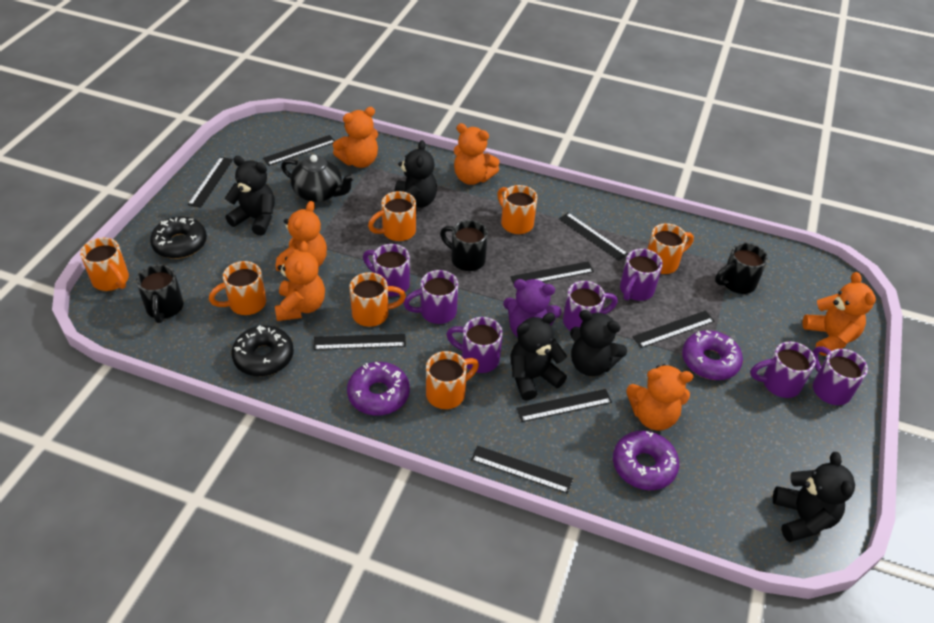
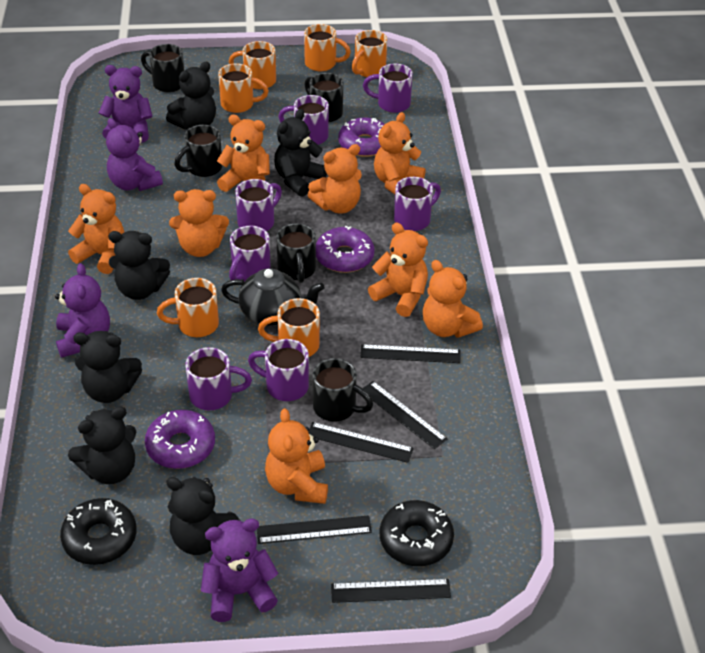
black mug: [136,264,183,323] [440,220,488,271] [715,243,768,294] = 3 -> [141,44,184,93] [174,125,222,177] [276,223,316,283] [304,73,344,122] [312,358,373,422] = 5
black ruler: [188,157,233,208] [263,135,335,166] [313,334,406,350] [471,446,573,494] [510,262,594,284] [516,389,612,422] [559,213,628,261] [632,311,714,348] = 8 -> [257,515,372,544] [308,422,414,463] [331,579,451,603] [360,344,460,363] [363,381,447,449] = 5
black teddy bear: [225,156,274,235] [395,140,437,211] [511,312,567,401] [570,310,627,376] [773,452,855,542] = 5 -> [68,406,136,484] [73,331,142,403] [108,231,170,300] [166,62,216,130] [166,477,241,555] [274,109,327,197] = 6
orange mug: [80,238,129,291] [209,261,266,315] [349,272,406,327] [368,191,416,241] [426,351,479,409] [497,185,538,234] [648,223,694,274] = 7 -> [157,278,219,337] [218,63,269,113] [229,41,276,90] [258,298,320,357] [304,24,351,71] [352,30,387,77] = 6
orange teddy bear: [275,241,325,321] [276,201,327,271] [333,107,378,168] [454,123,500,185] [627,364,693,431] [802,272,876,356] = 6 -> [68,184,124,274] [169,189,229,257] [217,115,270,192] [265,408,328,504] [308,144,362,214] [368,223,428,317] [374,112,426,194] [423,260,483,338] = 8
purple teddy bear: [503,279,561,338] = 1 -> [55,263,110,358] [99,65,153,143] [106,118,163,191] [201,519,279,622] = 4

